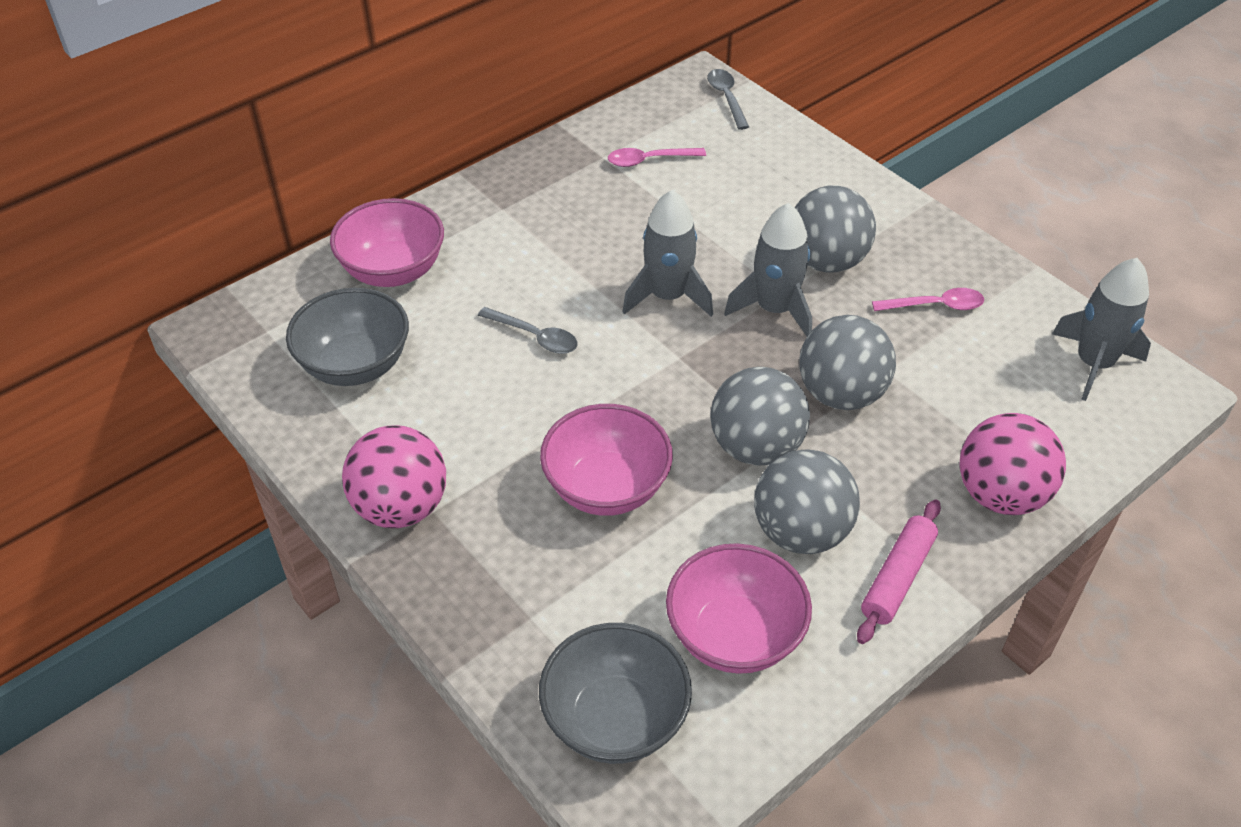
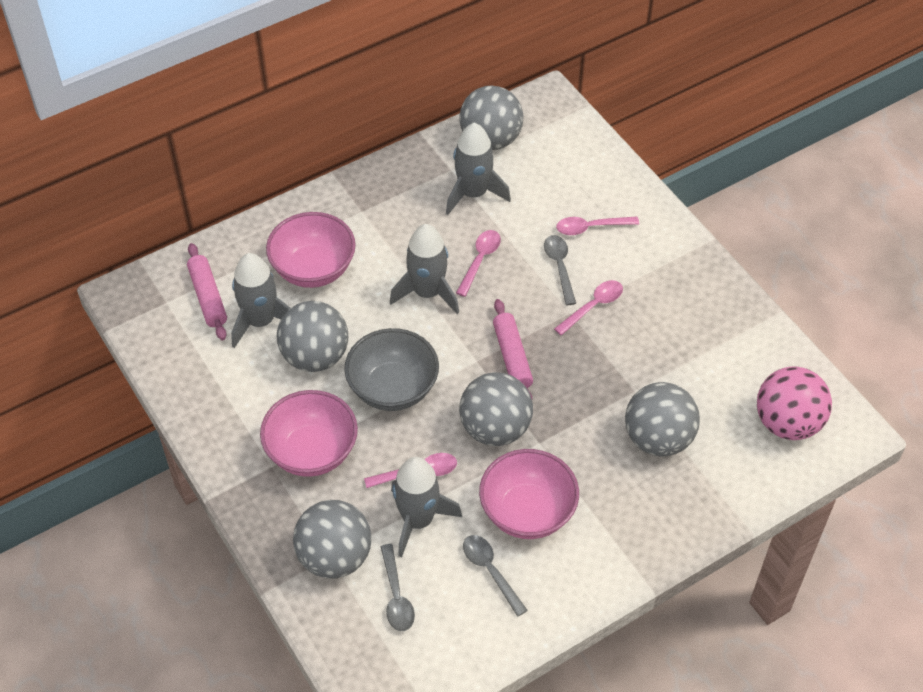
grey ball: [711,367,810,466] [754,449,860,554] [795,186,876,272] [799,315,896,410] = 4 -> [277,301,348,372] [293,500,372,578] [459,85,523,150] [459,372,533,446] [625,382,700,456] = 5
grey bowl: [286,288,409,386] [539,623,692,764] = 2 -> [344,328,439,411] = 1
grey rocket: [622,190,713,316] [724,203,812,336] [1052,258,1151,401] = 3 -> [231,253,290,348] [390,224,459,314] [391,457,462,558] [446,123,511,215] = 4
grey spoon: [478,307,578,354] [707,69,749,130] = 2 -> [380,544,415,631] [463,535,528,617] [544,235,576,305] = 3
pink ball: [342,425,446,528] [959,413,1066,515] = 2 -> [757,366,832,440] = 1
pink rolling pin: [857,500,941,644] = 1 -> [187,243,227,341] [493,299,533,399] = 2
pink spoon: [608,148,706,167] [872,288,984,311] = 2 -> [364,453,457,488] [456,230,501,297] [554,280,623,336] [556,217,639,235] = 4

